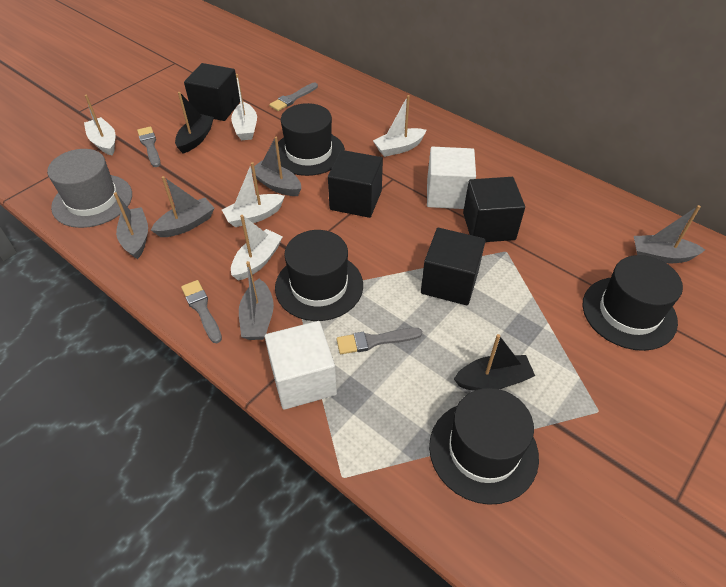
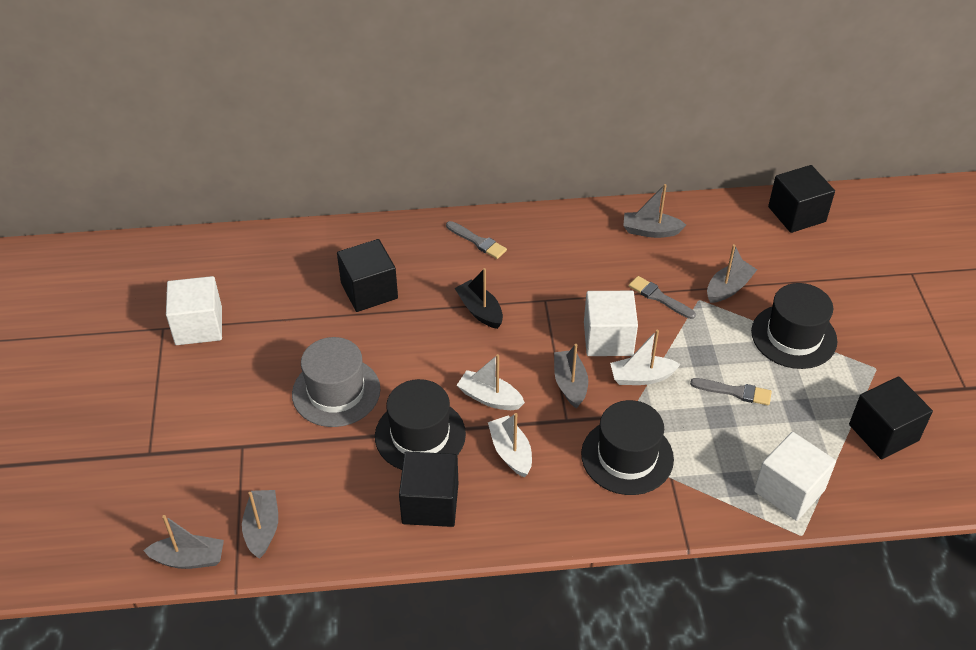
black boat: [175,92,214,153] [454,334,535,391] = 2 -> [455,268,503,329] = 1
black hat: [275,230,363,321] [278,103,345,176] [429,388,539,505] [583,255,683,351] = 4 -> [375,379,466,470] [581,400,674,495] [751,283,837,369] = 3
grey brush: [137,126,161,167] [181,280,222,343] [269,83,318,111] [337,328,422,354] = 4 -> [446,221,507,259] [629,276,696,319] [690,378,772,405] = 3
white boat: [84,95,115,155] [222,162,285,227] [231,74,257,140] [231,215,283,281] [373,95,426,157] = 5 -> [456,354,525,410] [488,413,532,477] [610,330,681,385] = 3
white cube: [265,321,337,410] [427,147,476,209] = 2 -> [166,276,222,345] [584,291,638,356] [754,432,836,521] = 3

